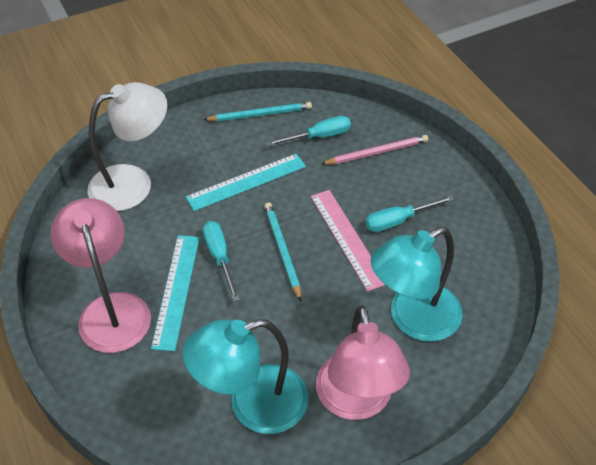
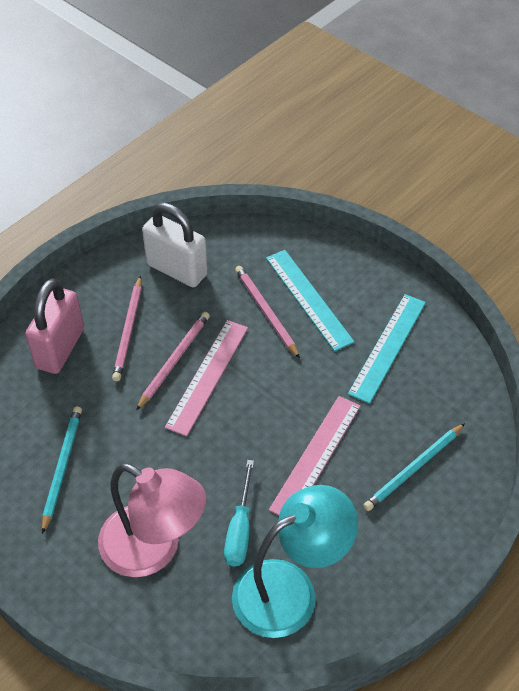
pink lamp: [50,198,151,353] [316,305,410,420] = 2 -> [98,463,207,577] = 1
pink padlock: none = 0 -> [25,278,84,374] = 1
pink pencil: [321,135,428,165] = 1 -> [112,276,142,381] [136,312,210,411] [235,266,300,358] = 3
pink ruler: [311,190,385,292] = 1 -> [165,320,248,436] [269,396,360,515] = 2
turquoise lamp: [183,319,308,434] [371,227,462,342] = 2 -> [232,485,358,638] = 1
turquoise screwdriver: [203,221,240,301] [267,116,351,146] [365,195,454,232] = 3 -> [224,460,254,566] = 1
white lamp: [87,82,167,211] = 1 -> none = 0
white padlock: none = 0 -> [142,203,208,287] = 1

